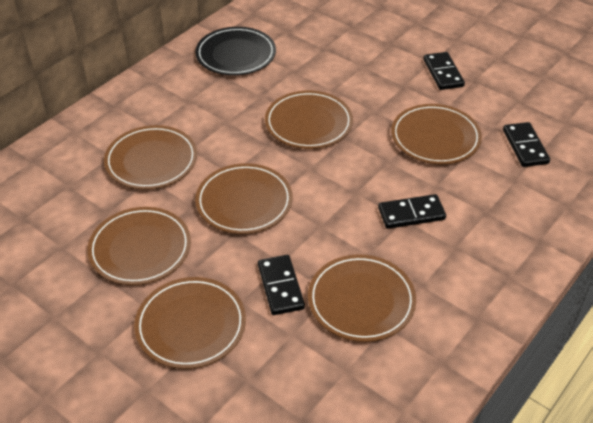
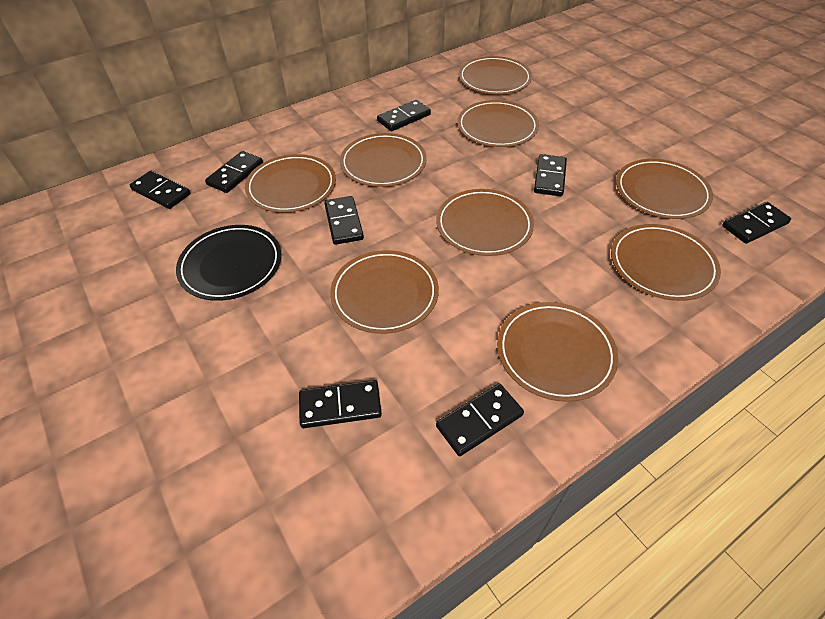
black domino: [258,255,305,315] [378,194,446,229] [423,52,465,90] [503,122,550,167] = 4 -> [130,171,191,209] [205,151,263,193] [299,380,382,428] [324,196,364,245] [377,100,431,132] [436,383,524,456] [534,154,567,196] [722,202,791,244] = 8
brown plate: [87,207,191,285] [104,125,197,189] [134,277,246,369] [195,163,293,234] [265,91,353,149] [308,254,416,342] [391,104,482,164] = 7 -> [245,154,336,213] [330,250,439,334] [340,133,427,187] [436,189,534,256] [457,100,539,147] [459,56,532,94] [497,302,618,402] [611,224,721,301] [616,159,713,219] = 9

